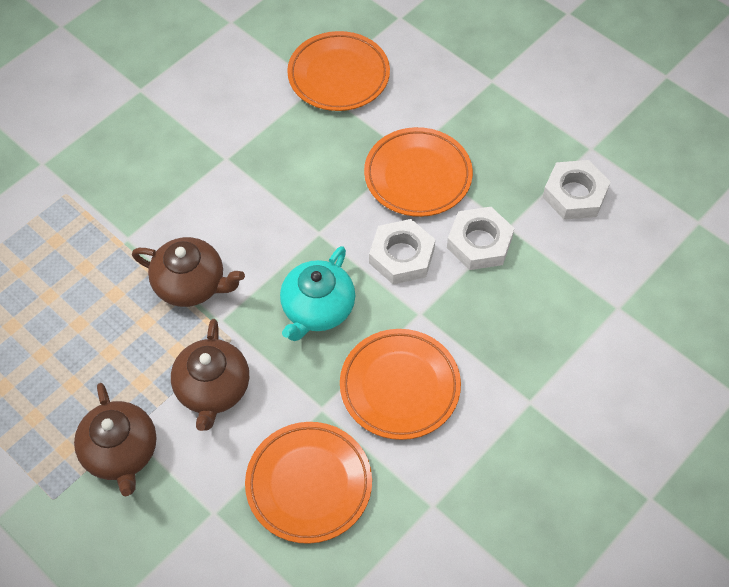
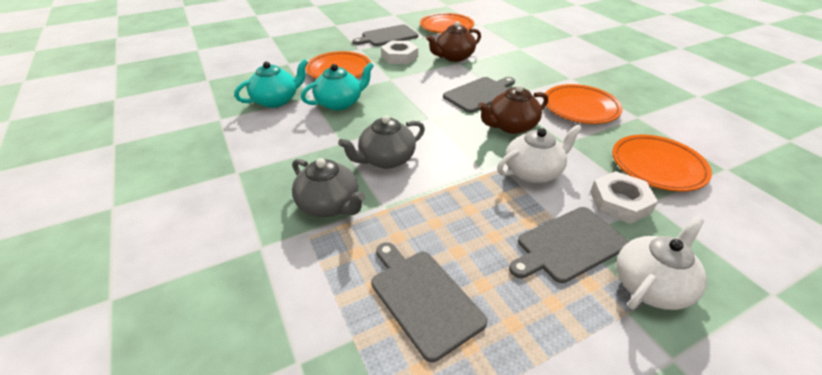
brown teapot: [74,383,157,496] [132,237,245,307] [171,319,249,431] = 3 -> [426,21,481,62] [477,84,548,134] = 2
grey cutting board: none = 0 -> [352,24,418,46] [371,242,488,362] [443,77,515,113] [509,207,629,283] = 4
grey teapot: none = 0 -> [292,158,365,217] [338,115,425,169] = 2
turquoise teapot: [280,246,355,341] = 1 -> [234,59,308,108] [301,62,374,111] = 2
white nut: [369,219,436,284] [447,207,514,270] [543,160,610,220] = 3 -> [381,41,418,64] [590,171,658,224] = 2
white teapot: none = 0 -> [497,124,582,183] [616,216,707,310] = 2

